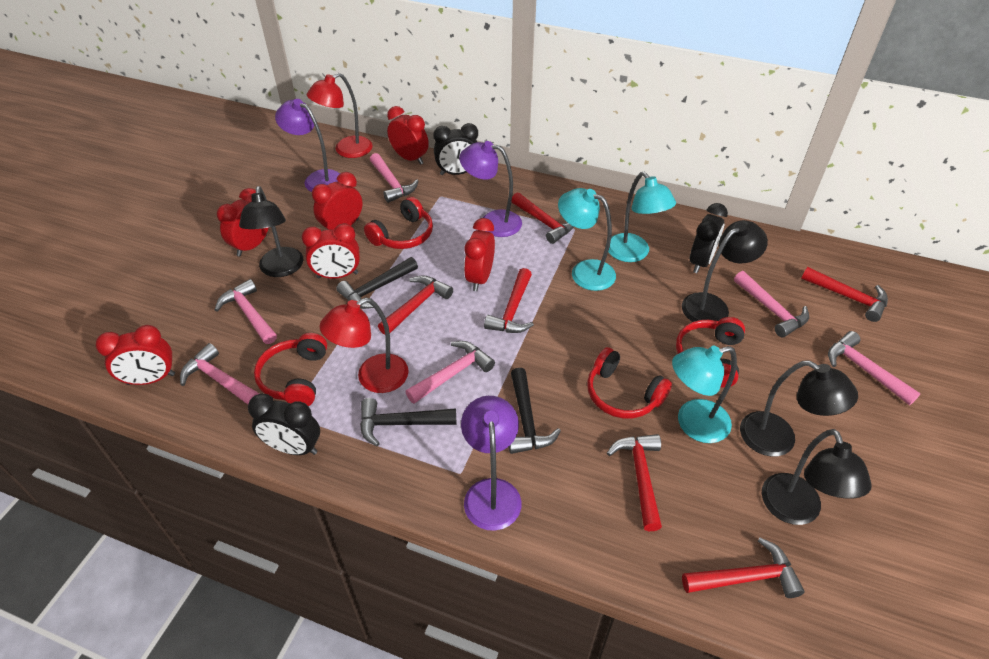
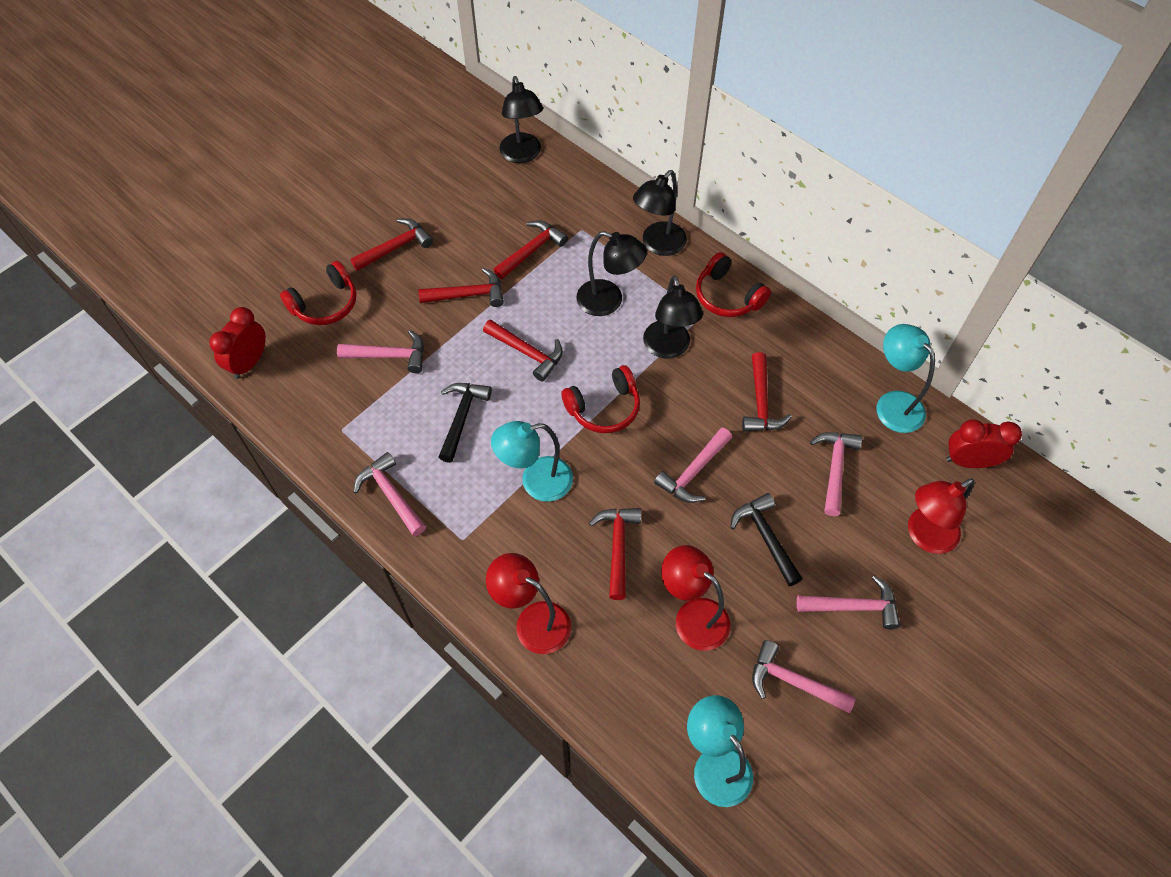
black clock: [248,394,320,455] [433,123,478,175] [690,203,728,273] = 3 -> none = 0
black hammer: [336,257,418,309] [360,398,456,446] [509,368,561,454] = 3 -> [439,383,492,463] [730,493,803,586] = 2
purple lamp: [275,99,341,192] [459,141,522,237] [461,396,522,531] = 3 -> none = 0
red clock: [96,325,175,385] [217,188,268,257] [302,223,360,279] [312,172,362,230] [387,106,429,165] [464,218,495,291] = 6 -> [209,307,266,379] [946,419,1022,468] = 2
red headphones: [254,333,327,406] [364,197,433,249] [587,347,672,419] [676,317,745,388] = 4 -> [280,261,357,325] [561,365,640,433] [696,252,771,317] = 3
red lamp: [307,73,373,158] [320,298,409,393] = 2 -> [486,553,571,654] [661,545,730,651] [908,479,975,554] = 3

